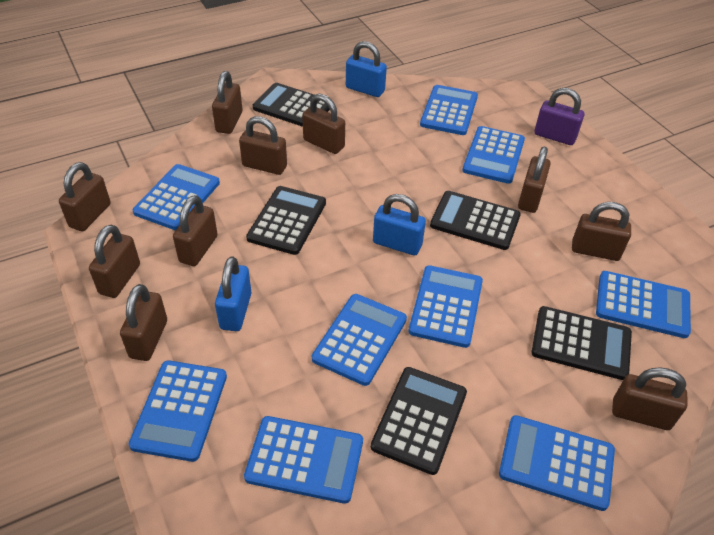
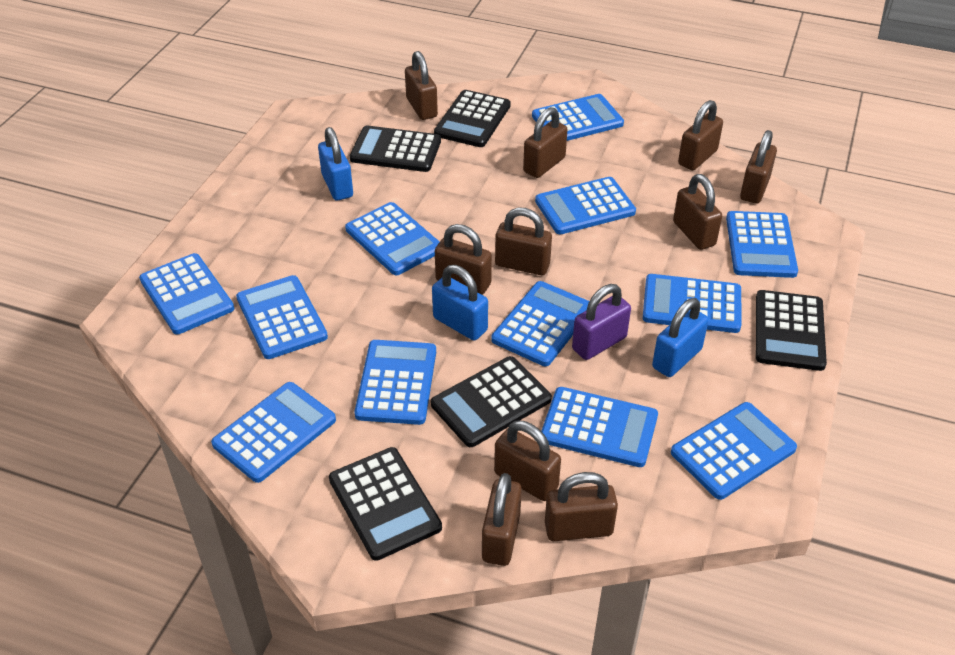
blue calculator: [129,360,227,462] [133,164,220,230] [244,416,363,504] [312,294,407,386] [408,265,483,348] [420,85,478,135] [462,126,525,184] [499,415,615,511] [596,271,691,338] = 9 -> [139,253,234,334] [211,382,336,483] [236,275,328,359] [345,202,440,275] [355,340,436,425] [491,281,589,366] [532,94,624,141] [535,177,636,234] [541,387,658,467] [643,274,741,333] [671,402,797,500] [726,211,798,278] = 12

